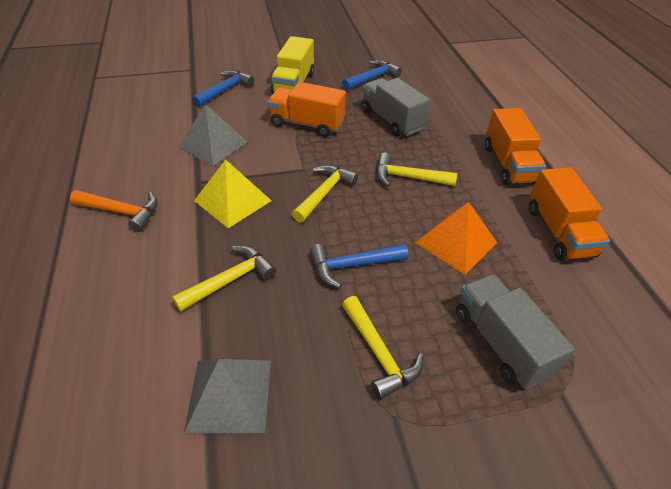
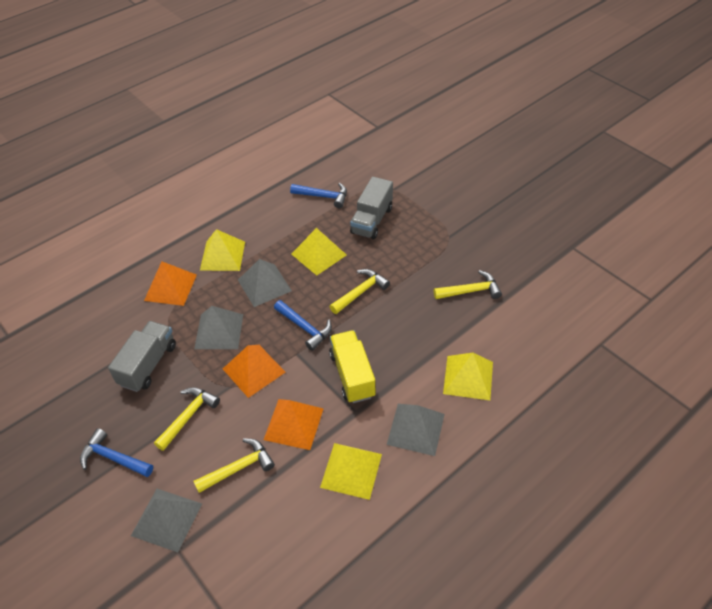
grey pyramid: [178,104,247,166] [184,359,271,434] = 2 -> [131,489,202,552] [194,306,243,349] [238,259,292,307] [387,404,445,456] = 4
orange hammer: [70,190,158,232] = 1 -> none = 0
orange pyramid: [416,202,497,275] = 1 -> [144,262,197,306] [223,345,286,398] [264,399,323,450] = 3
orange truck: [268,82,346,137] [485,108,546,185] [529,167,610,261] = 3 -> none = 0
yellow pyramid: [194,160,272,228] = 1 -> [200,229,245,271] [291,228,347,276] [320,443,382,500] [443,353,493,400] = 4

